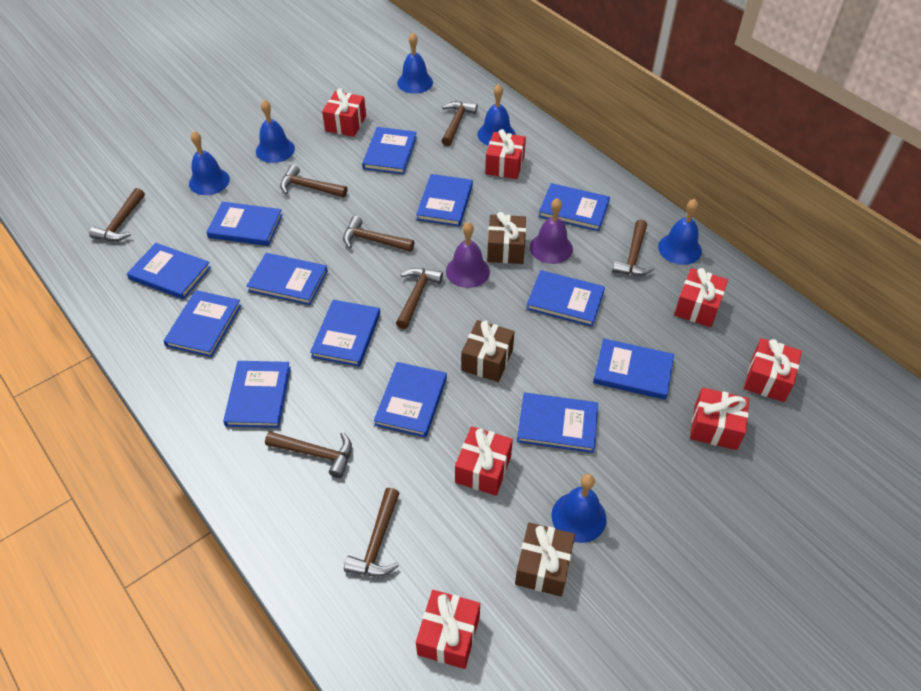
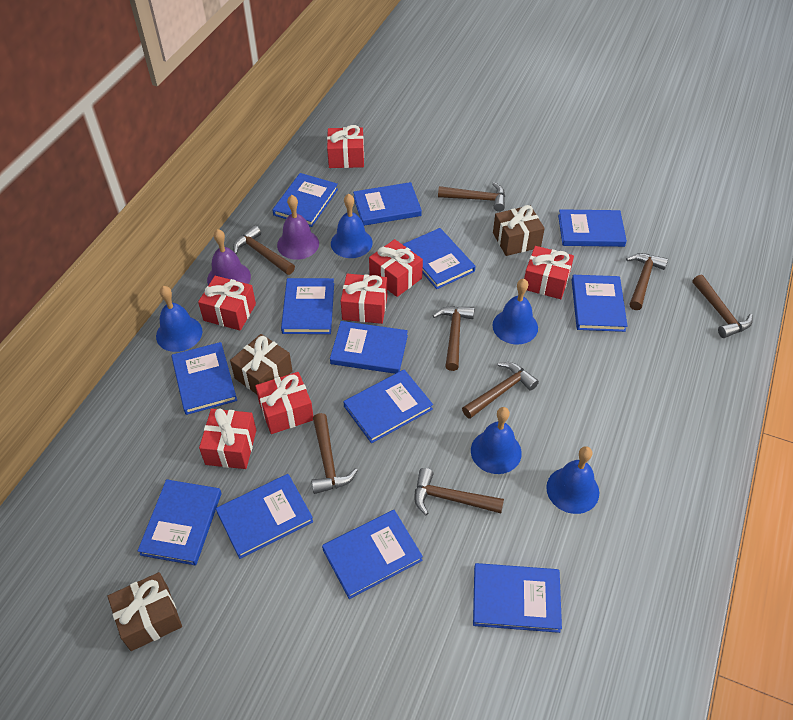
blue bell: [189,131,230,195] [256,100,295,163] [397,33,433,94] [478,84,516,146] [551,474,607,543] [658,199,702,265] = 6 -> [156,286,202,352] [331,194,373,258] [471,407,522,474] [492,279,538,345] [546,446,599,514] = 5

